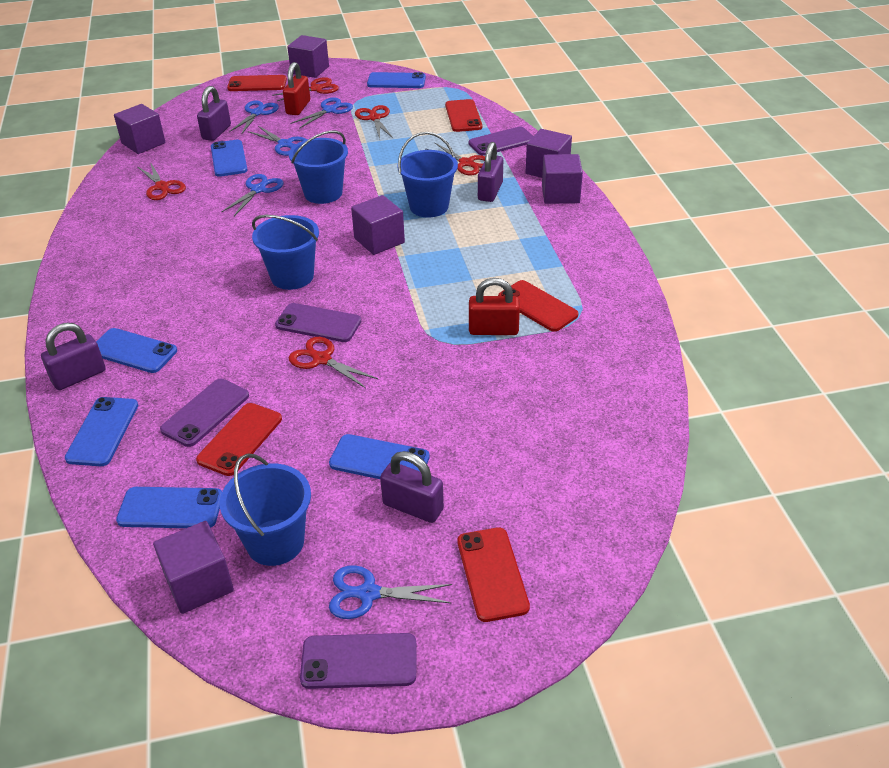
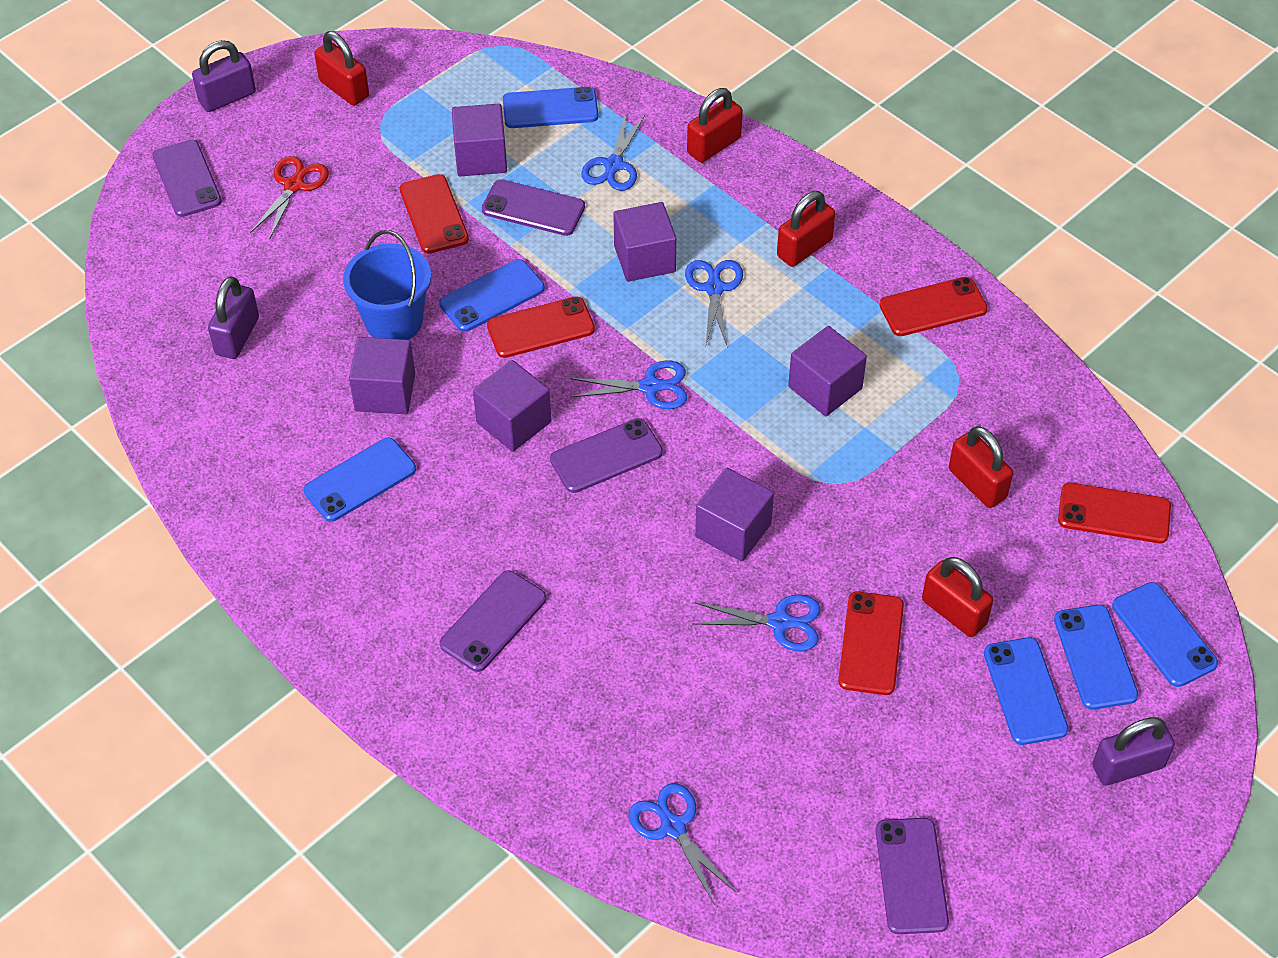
blue bucket: [220,453,311,566] [252,215,319,290] [289,131,348,204] [397,132,458,217] = 4 -> [343,230,431,340] = 1
purple padlock: [41,323,105,390] [197,86,231,141] [380,451,444,523] [478,142,503,202] = 4 -> [192,40,256,112] [208,276,259,359] [1092,717,1175,786] = 3
purple phone: [160,379,249,447] [275,303,361,342] [300,633,416,689] [469,127,533,156] = 4 -> [152,140,222,217] [440,570,546,672] [482,179,585,236] [550,418,663,493] [875,818,949,934] = 5
red padlock: [283,62,310,115] [469,278,520,335] = 2 -> [314,31,369,106] [687,88,743,163] [777,191,835,267] [922,557,993,637] [949,426,1013,508] = 5
red scissors: [138,162,186,200] [272,77,339,101] [289,337,378,388] [355,105,393,138] [425,142,485,175] = 5 -> [250,156,329,238] = 1

